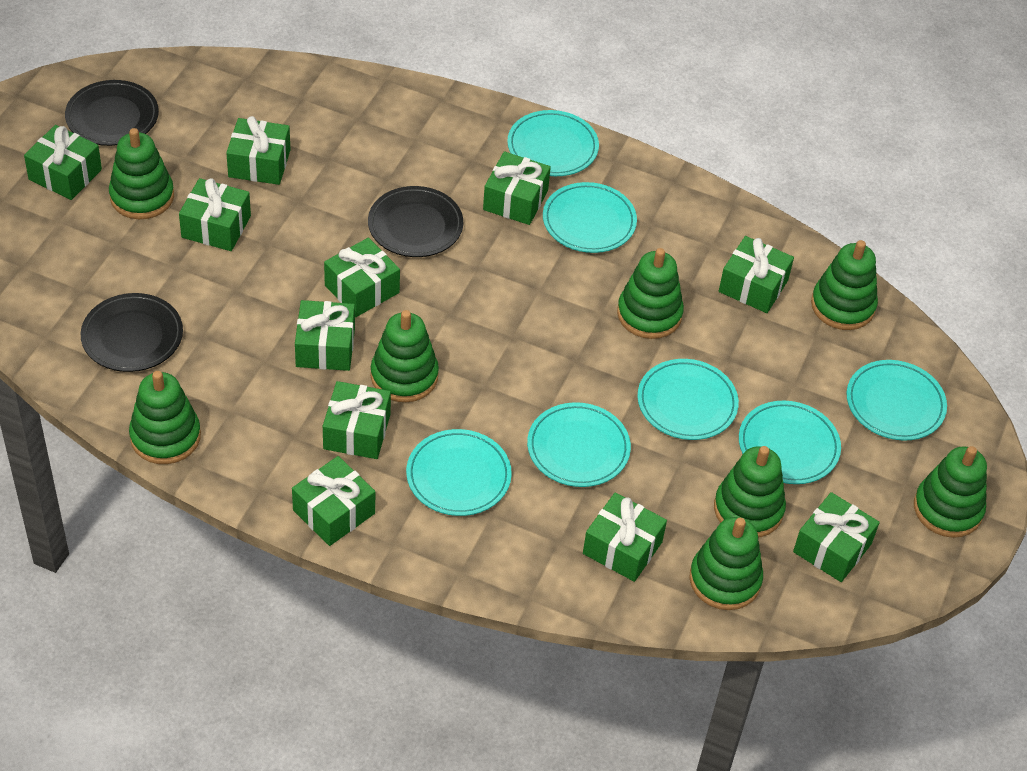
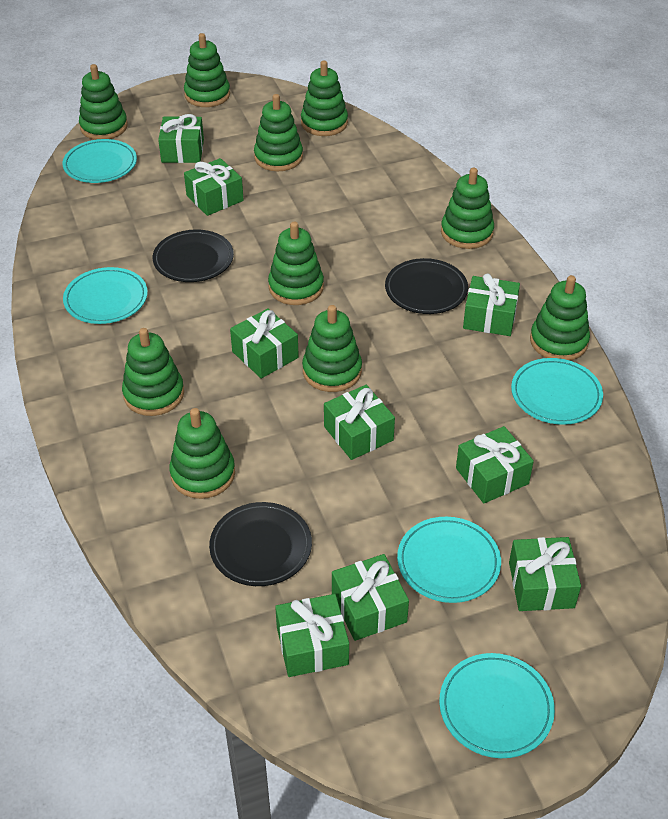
green gift: [24,125,102,200] [179,178,251,251] [226,116,290,185] [292,456,375,546] [295,300,355,371] [323,381,391,459] [324,238,400,317] [483,151,551,225] [583,492,667,582] [719,236,794,313] [793,492,880,582] = 11 -> [158,114,204,163] [184,158,244,216] [230,308,299,379] [275,594,349,677] [324,385,395,460] [332,554,409,641] [456,426,534,503] [463,274,520,336] [509,537,581,611] = 9
green stacking toy: [109,128,174,219] [129,371,201,464] [371,310,439,402] [617,248,684,339] [689,517,763,610] [714,446,786,538] [811,240,878,330] [914,446,987,538] = 8 -> [79,64,128,140] [122,328,184,416] [169,408,235,499] [184,33,230,107] [254,94,303,171] [268,222,324,305] [301,61,348,136] [302,305,362,392] [441,168,494,249] [530,275,590,361] = 10
turquoise plate: [406,429,512,516] [507,110,599,176] [527,402,631,487] [543,182,637,253] [637,359,739,440] [739,401,841,484] [847,360,947,441] = 7 -> [63,139,137,183] [63,267,148,324] [397,517,501,603] [439,653,555,758] [511,358,603,425] = 5

